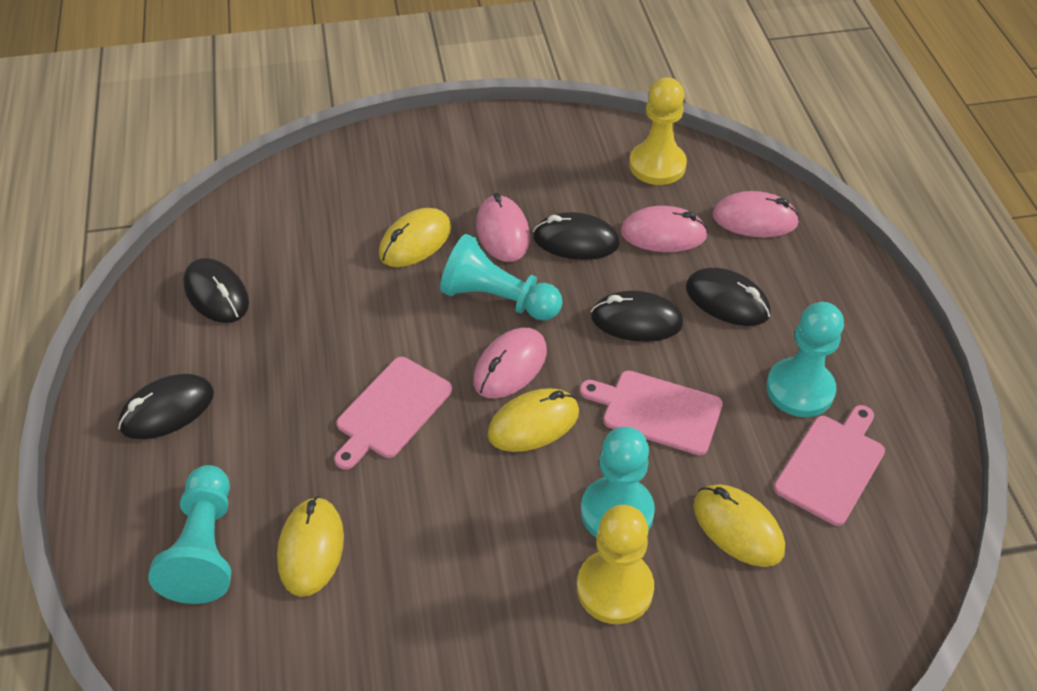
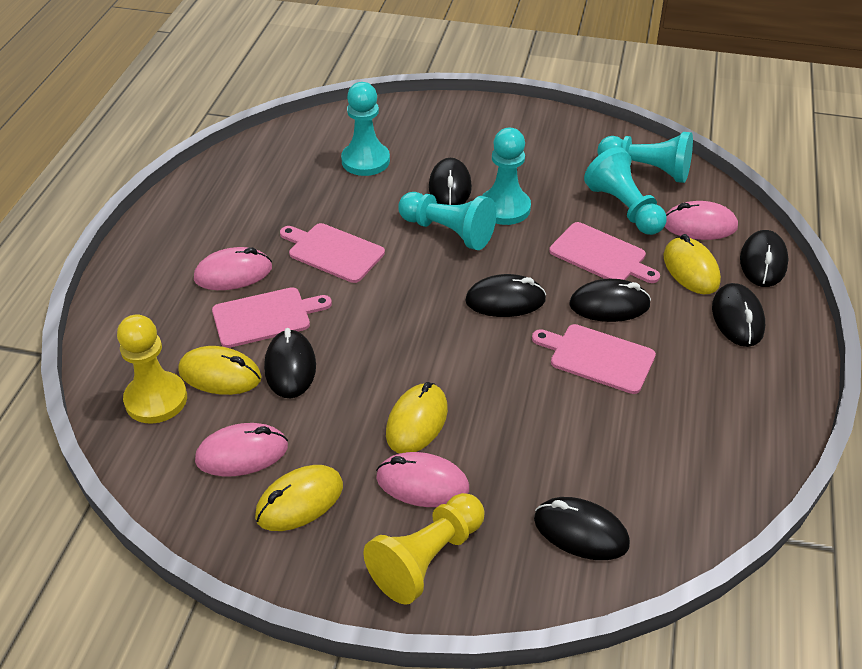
black mouse: [118,374,214,439] [183,258,249,323] [533,212,619,260] [591,290,683,342] [686,268,770,326] = 5 -> [264,328,316,398] [429,158,472,205] [465,274,546,317] [534,497,630,560] [569,279,651,322] [712,283,765,347] [740,230,789,287] = 7
pink cutting board: [334,357,452,470] [580,370,723,455] [774,405,885,526] = 3 -> [212,287,332,348] [280,223,385,283] [532,324,656,394] [549,222,660,283] = 4
turquoise pawn: [149,465,232,604] [440,234,563,321] [581,427,655,537] [766,302,844,417] = 4 -> [341,82,390,176] [398,192,496,250] [482,128,531,225] [584,147,667,235] [597,132,693,183] = 5

